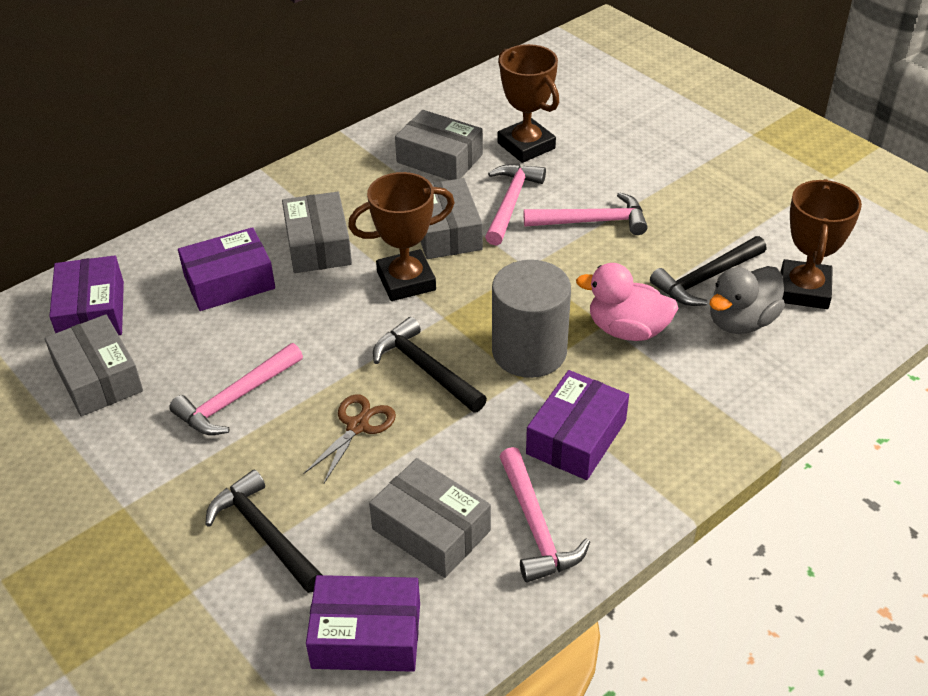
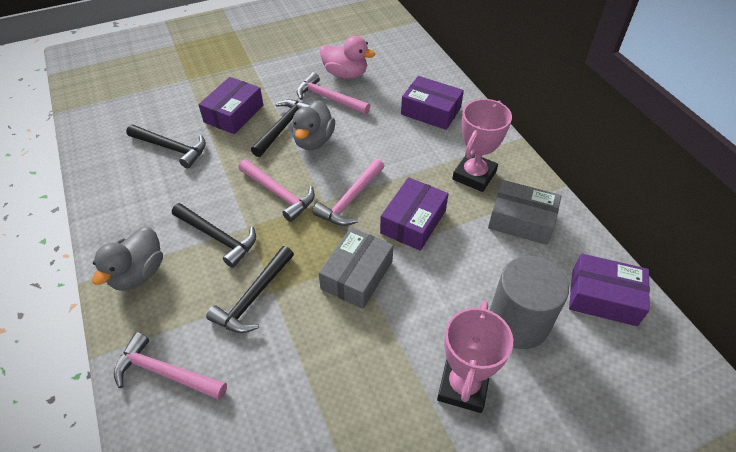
black hammer: [205,470,322,593] [373,317,487,412] [650,236,766,306] = 3 -> [126,125,206,169] [172,203,256,268] [206,246,294,333] [251,99,310,157] = 4
brown scissors: [303,394,396,483] = 1 -> none = 0
brown trophy: [348,172,455,301] [498,44,559,163] [781,179,862,309] = 3 -> none = 0
grey box: [45,314,143,417] [282,192,352,273] [369,458,491,578] [395,110,483,180] [420,178,483,259] = 5 -> [319,227,393,309] [488,180,561,245] = 2
grey duck: [710,266,785,334] = 1 -> [92,227,163,291] [291,100,335,150] = 2
pink trophy: none = 0 -> [437,301,513,413] [452,99,512,192] = 2

